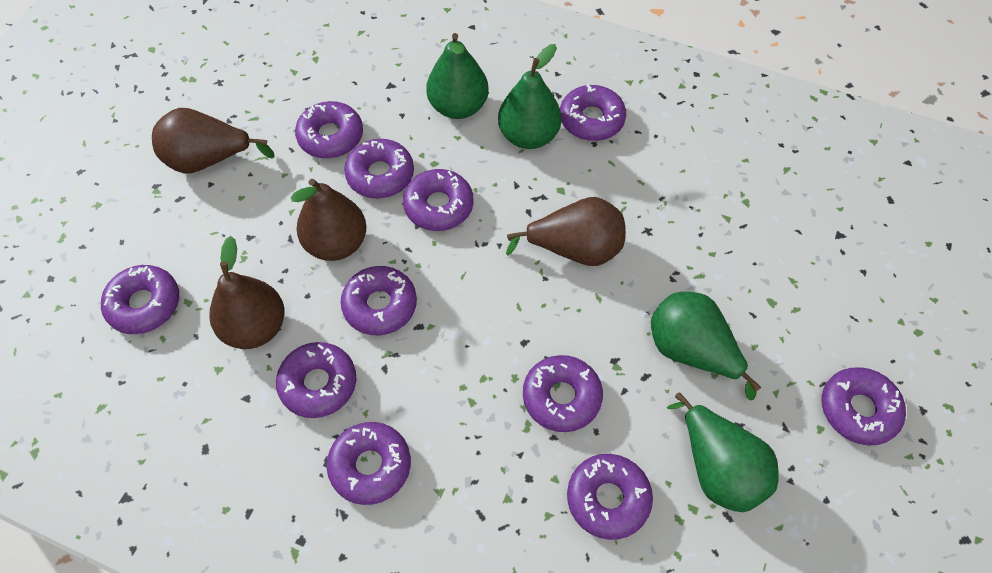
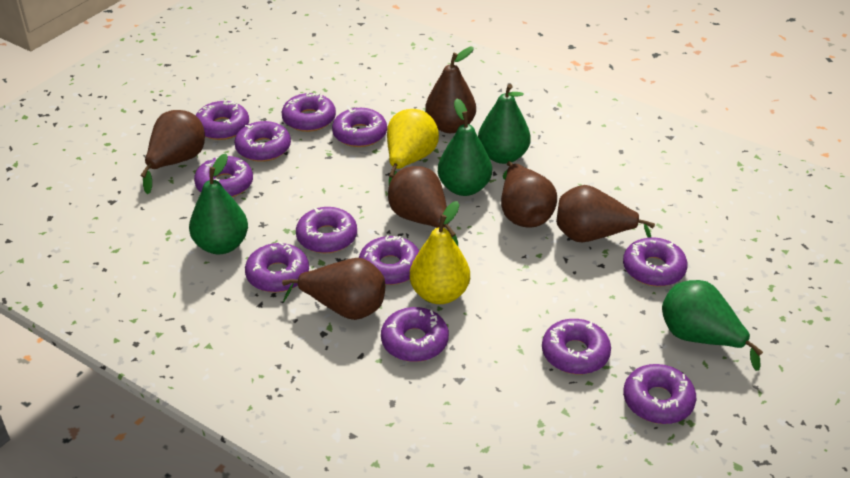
brown pear: [152,108,275,174] [209,236,284,349] [291,179,366,261] [506,197,625,266] = 4 -> [140,110,205,194] [282,258,385,320] [388,166,458,246] [425,47,476,133] [501,161,557,227] [556,185,655,242] = 6
purple donut: [101,265,179,334] [276,342,357,418] [295,101,363,158] [327,422,411,505] [341,266,417,335] [344,139,414,199] [403,169,474,231] [523,355,603,432] [560,85,626,141] [567,454,653,540] [822,367,906,446] = 11 -> [194,156,253,197] [196,100,249,140] [234,121,291,162] [245,242,309,292] [282,92,336,132] [296,207,357,253] [332,108,387,147] [359,235,419,285] [381,307,449,362] [542,319,611,374] [623,237,688,287] [623,364,696,424] = 12
yellow pear: none = 0 -> [387,109,439,184] [410,201,470,304] = 2

